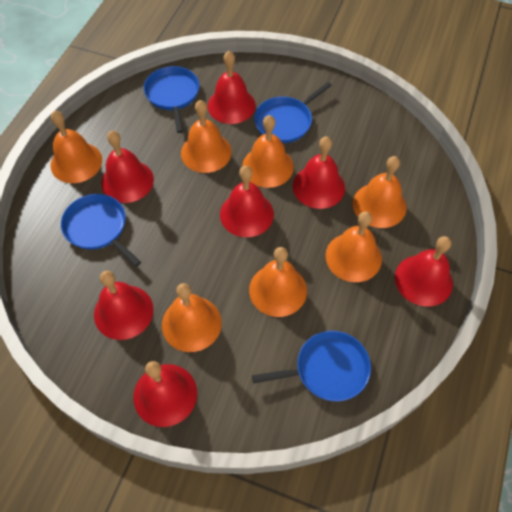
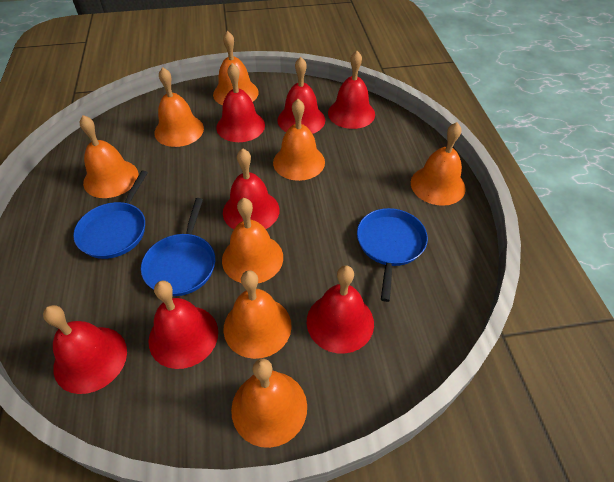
blue pan: [61,194,141,267] [144,66,200,133] [252,331,371,402] [254,82,332,143] = 4 -> [73,171,148,259] [141,198,215,296] [357,208,428,302] = 3
orange bell: [51,111,102,183] [162,283,222,352] [181,100,232,173] [242,115,294,188] [249,247,307,317] [325,211,382,282] [353,156,406,228] = 7 -> [80,115,139,198] [154,67,204,147] [213,31,259,106] [222,198,283,283] [223,270,292,359] [231,359,307,448] [273,99,325,181] [411,122,466,206] = 8

